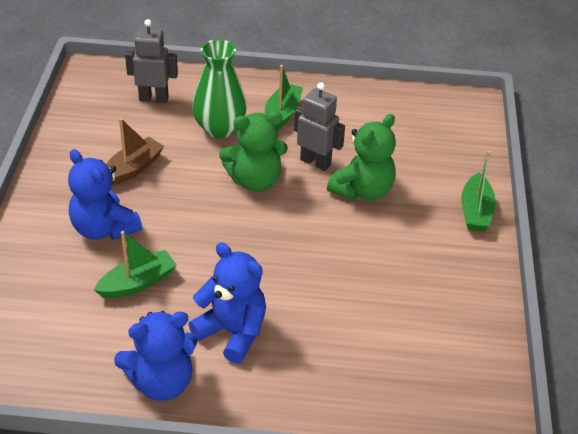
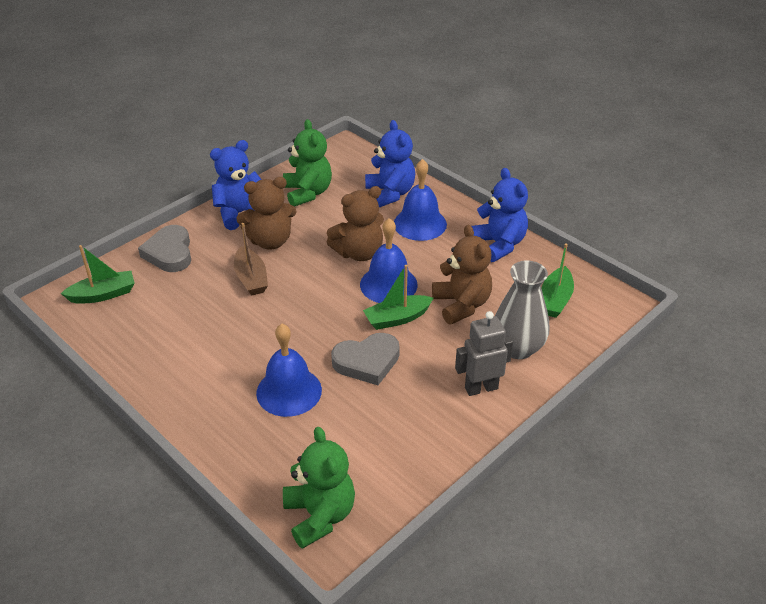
blue bell: none = 0 -> [256,324,322,417] [360,218,418,303] [394,159,447,241] = 3
brown teddy bear: none = 0 -> [237,177,296,250] [327,186,384,261] [432,225,492,324] = 3
green vase: [192,39,247,138] = 1 -> none = 0
grey heart: none = 0 -> [138,225,191,272] [331,333,400,385] = 2
grey robot: [125,19,178,103] [294,82,345,171] = 2 -> [455,311,513,396] = 1
grey vase: none = 0 -> [495,261,549,359] = 1

